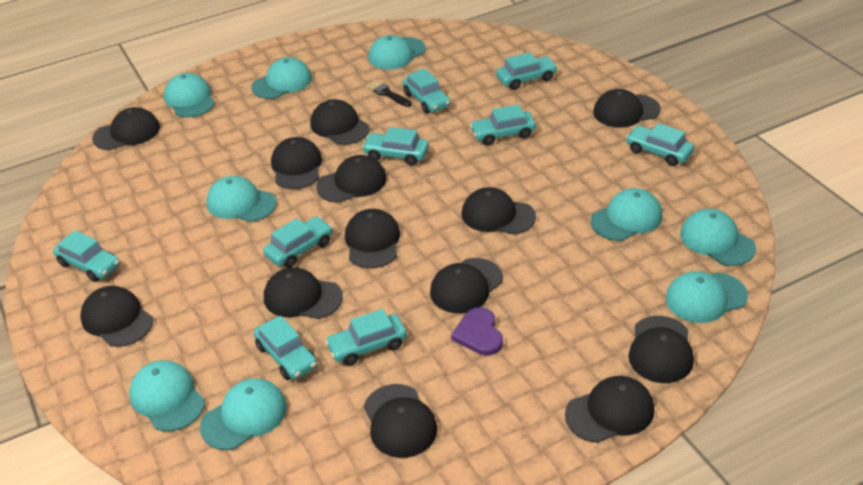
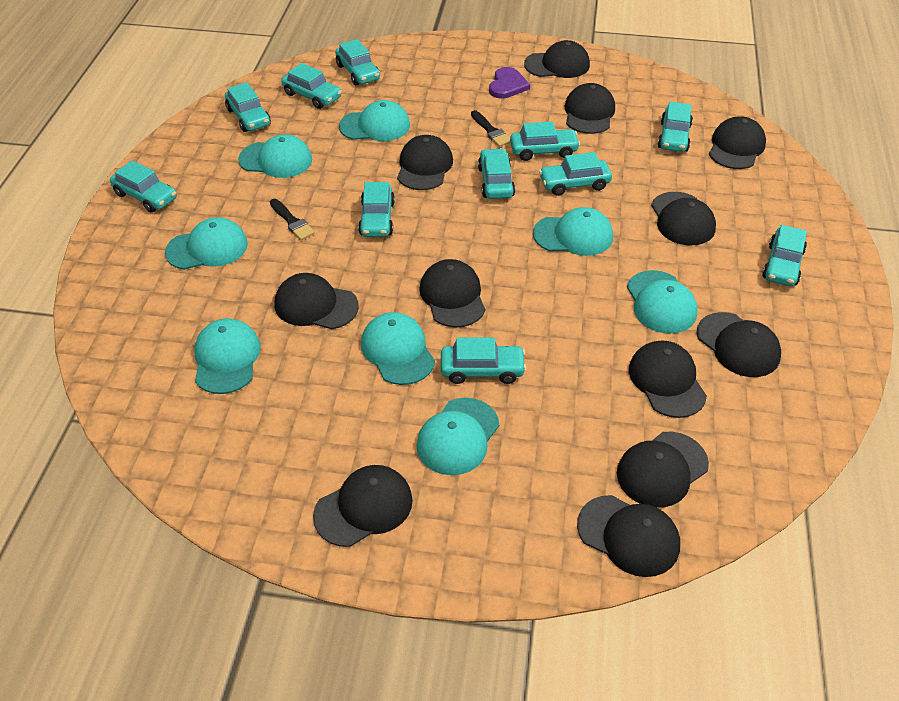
black brush: [366,80,411,107] = 1 -> [270,199,315,240] [471,110,511,147] = 2
black cap: [80,286,153,347] [92,107,160,150] [264,267,343,319] [271,137,322,189] [310,99,370,145] [316,155,387,203] [345,209,400,268] [364,384,437,458] [430,258,503,313] [462,187,536,235] [565,376,654,443] [593,89,661,128] [628,316,694,383] = 13 -> [275,273,359,329] [313,465,413,547] [397,135,453,190] [419,259,486,328] [524,40,590,78] [565,83,615,134] [577,495,680,577] [617,432,709,508] [629,340,707,418] [651,192,716,245] [697,312,781,377] [709,116,766,169] = 12
turquoise cap: [129,360,205,431] [164,73,215,118] [200,378,287,450] [206,176,277,222] [251,57,312,99] [368,35,426,70] [591,188,663,241] [665,271,748,323] [680,209,756,266] = 9 -> [165,217,248,270] [194,318,261,394] [238,134,312,178] [339,100,410,141] [361,312,435,385] [416,398,499,475] [533,207,613,256] [627,270,697,334] = 8
turquoise car: [53,230,120,282] [254,316,317,380] [263,217,333,268] [325,309,407,366] [362,127,429,165] [403,68,451,114] [470,104,536,145] [496,52,558,90] [626,123,694,166] = 9 -> [110,160,177,212] [225,82,271,132] [281,63,342,109] [335,39,380,85] [358,182,395,237] [441,338,527,384] [478,148,515,199] [510,121,580,161] [539,152,612,196] [658,102,693,152] [762,225,807,286] = 11

